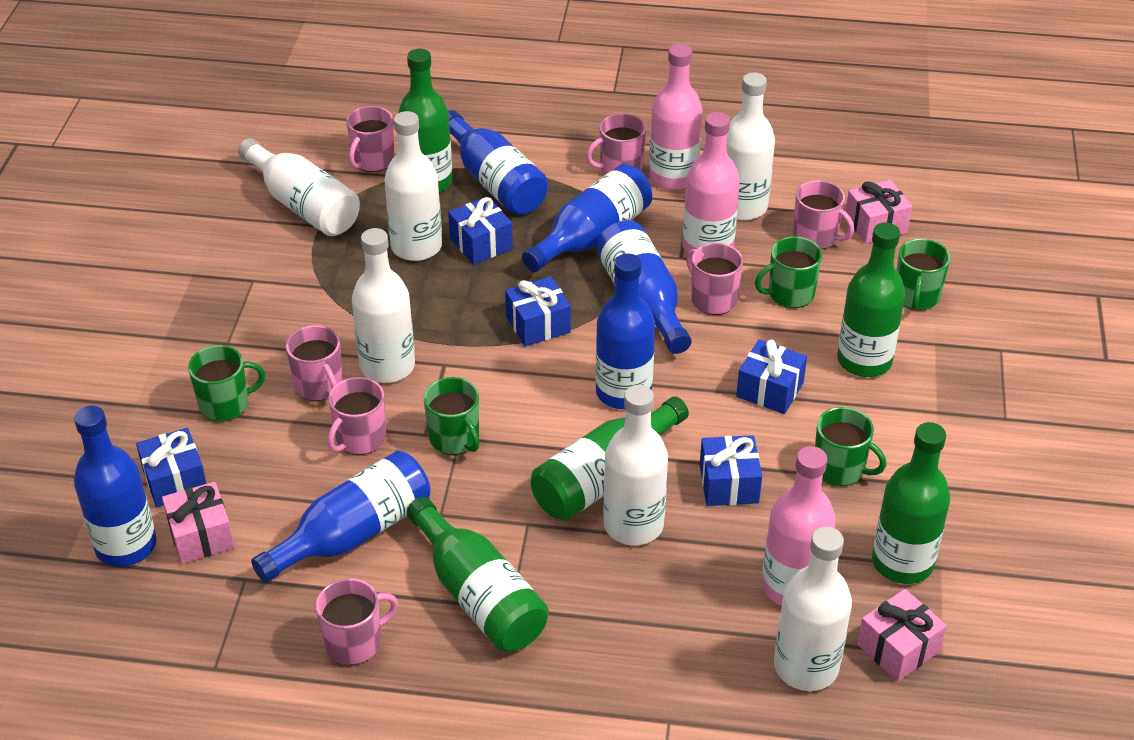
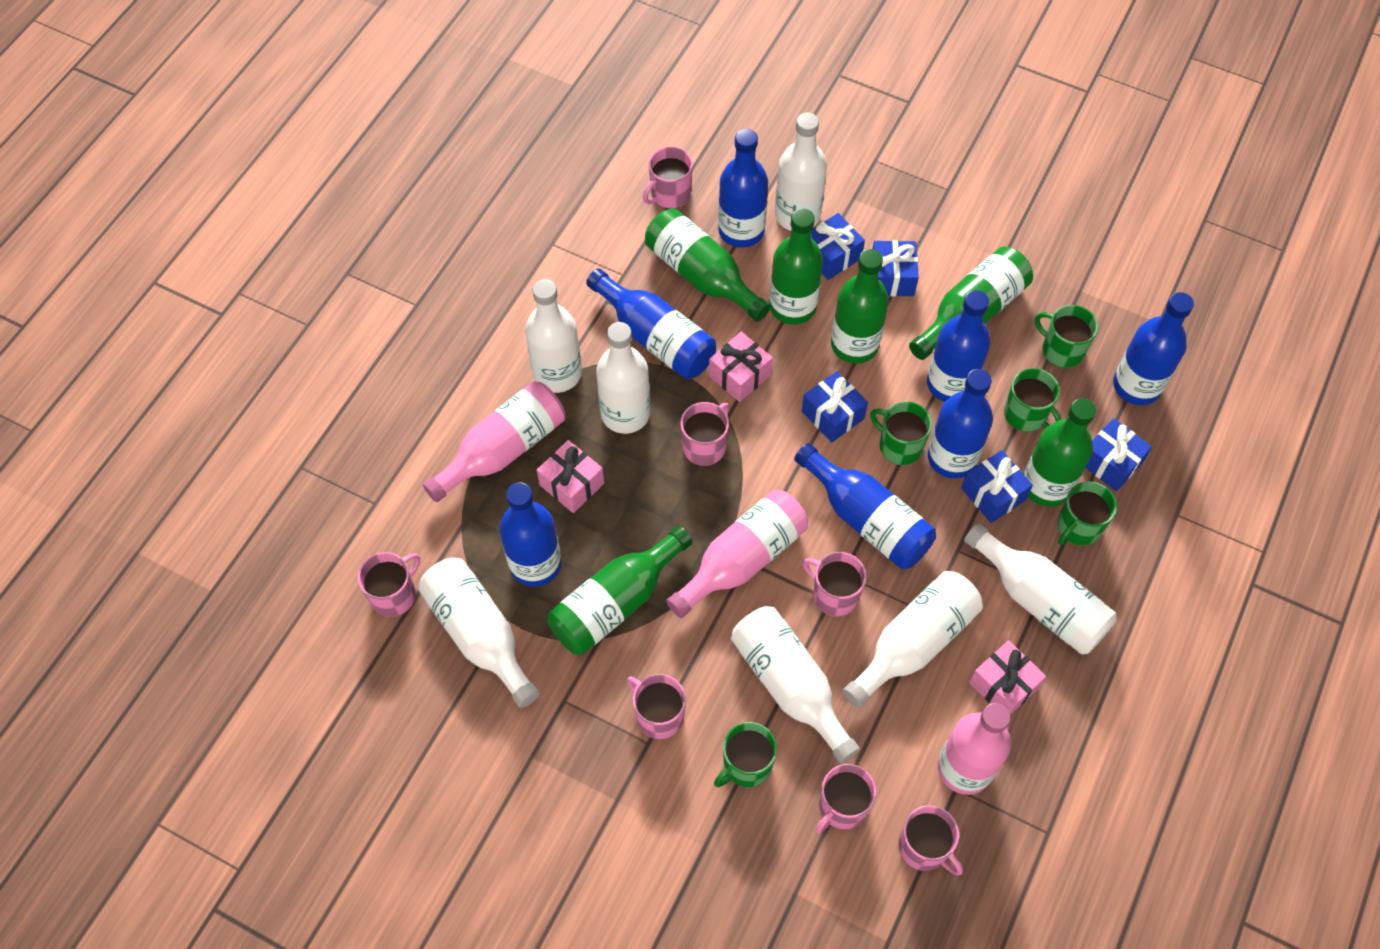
blue bottle: [74,406,157,567] [251,451,431,583] [449,110,548,215] [522,164,652,272] [595,254,655,409] [596,220,692,354] = 6 -> [499,482,561,587] [586,268,716,379] [718,129,768,248] [794,443,936,569] [927,290,990,402] [928,369,993,479] [1113,292,1194,405] = 7
green bottle: [398,49,453,193] [406,497,548,651] [531,396,689,521] [837,223,905,377] [872,422,950,584] = 5 -> [547,526,693,655] [645,208,770,322] [769,208,823,325] [831,249,889,364] [909,246,1033,360] [1024,398,1096,507] = 6
white bottle: [238,138,360,236] [352,228,415,383] [384,111,442,261] [603,385,668,545] [727,72,775,220] [774,527,852,691] = 6 -> [418,558,539,708] [525,279,582,393] [596,322,650,434] [731,606,860,764] [775,113,827,231] [843,571,983,708] [964,523,1117,654] = 7

